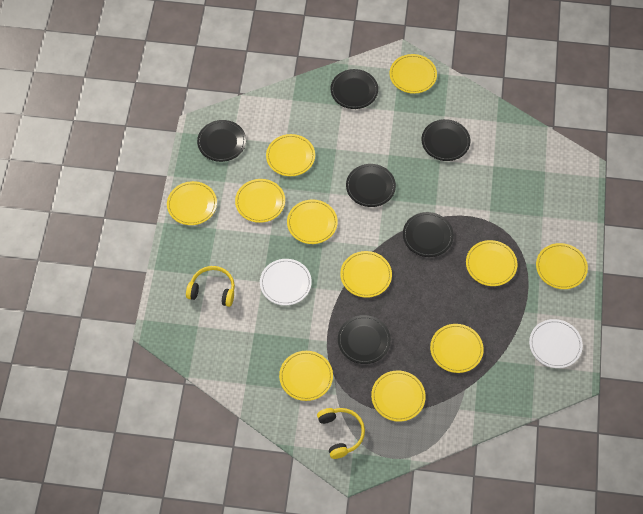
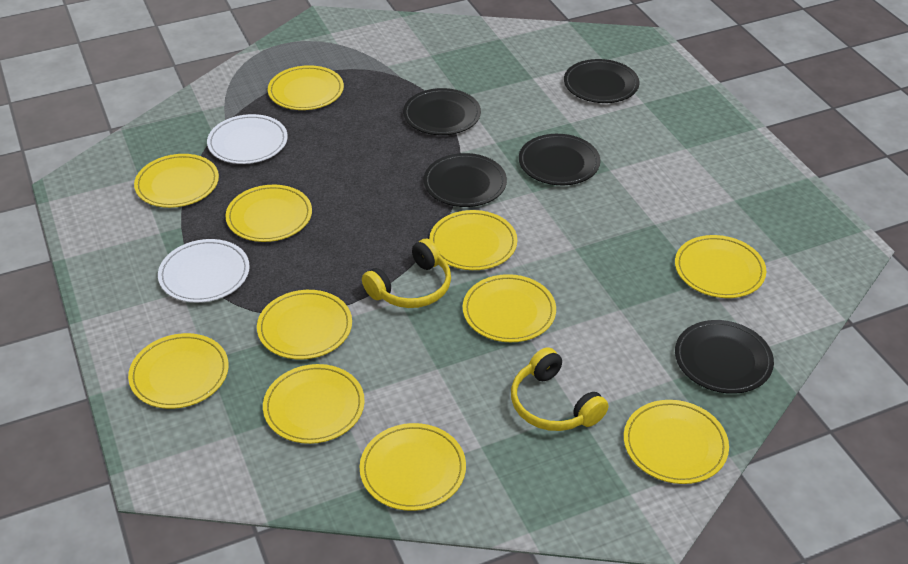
black plate: [197,120,246,162] [330,69,378,109] [338,315,391,364] [346,164,396,207] [403,212,454,257] [421,119,470,161] = 6 -> [403,88,481,135] [424,153,507,207] [519,134,600,185] [564,59,639,103] [675,320,774,394] = 5

